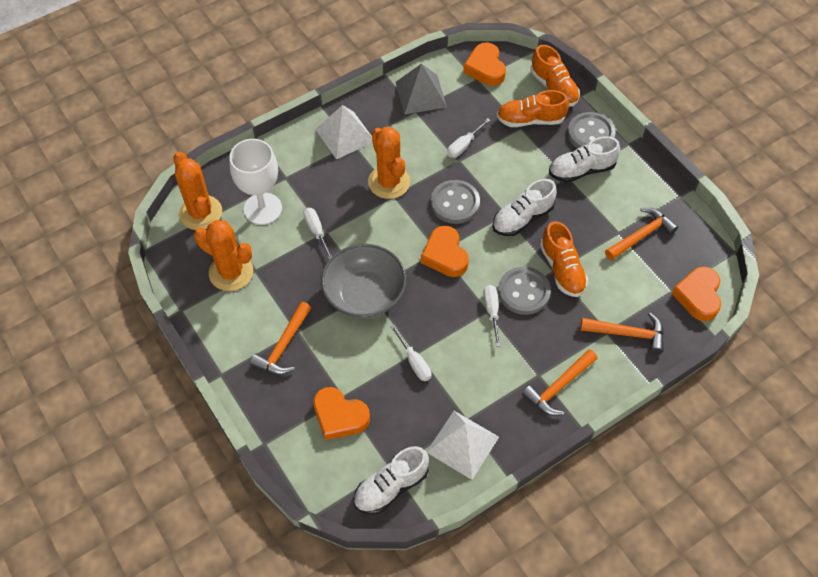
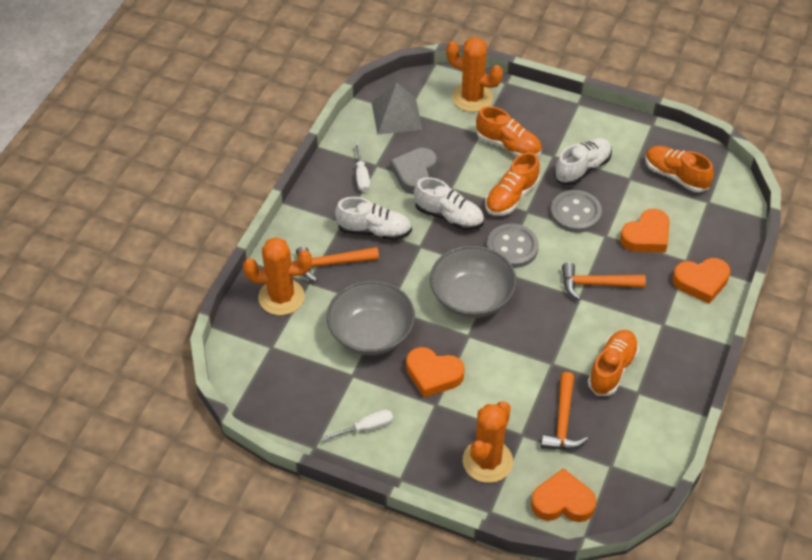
grey bowl: [321,244,406,319] = 1 -> [327,281,415,355] [430,245,517,318] = 2
grey button: [431,180,480,224] [498,267,551,315] [567,112,616,148] = 3 -> [487,224,539,268] [551,190,602,233] = 2
grey heart: none = 0 -> [391,148,437,194] = 1
orange hammer: [250,302,311,375] [522,349,598,416] [580,313,664,354] [605,208,678,260] = 4 -> [296,246,379,282] [541,372,588,450] [562,262,646,300] = 3
orange shoe: [497,90,569,127] [531,45,580,107] [540,221,588,297] = 3 -> [476,106,542,157] [485,152,540,216] [588,330,639,396] [645,146,714,192] = 4
white goblet: [229,139,282,225] = 1 -> none = 0
white pyramid: [315,105,373,159] [426,411,499,480] = 2 -> none = 0
white screwdriver: [303,208,332,259] [390,325,432,381] [447,118,490,158] [483,285,501,347] = 4 -> [322,409,393,441] [355,142,370,192] = 2

